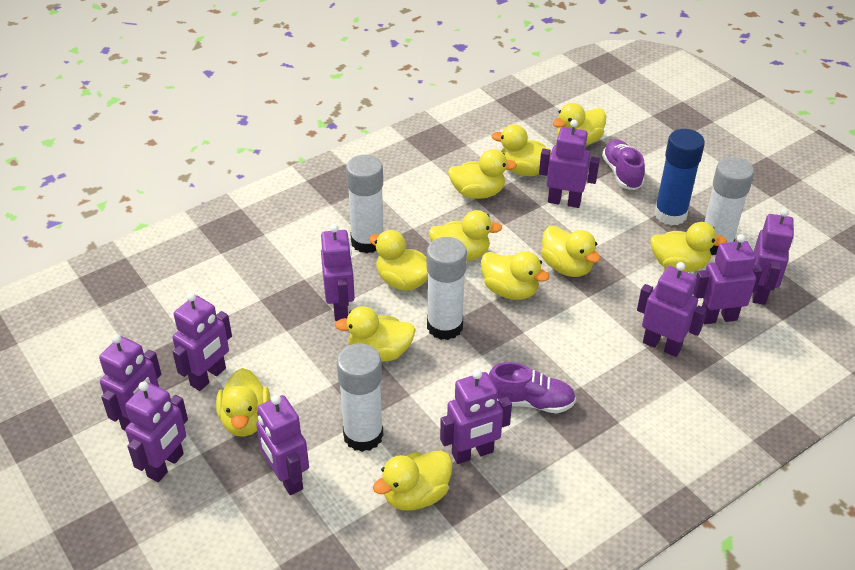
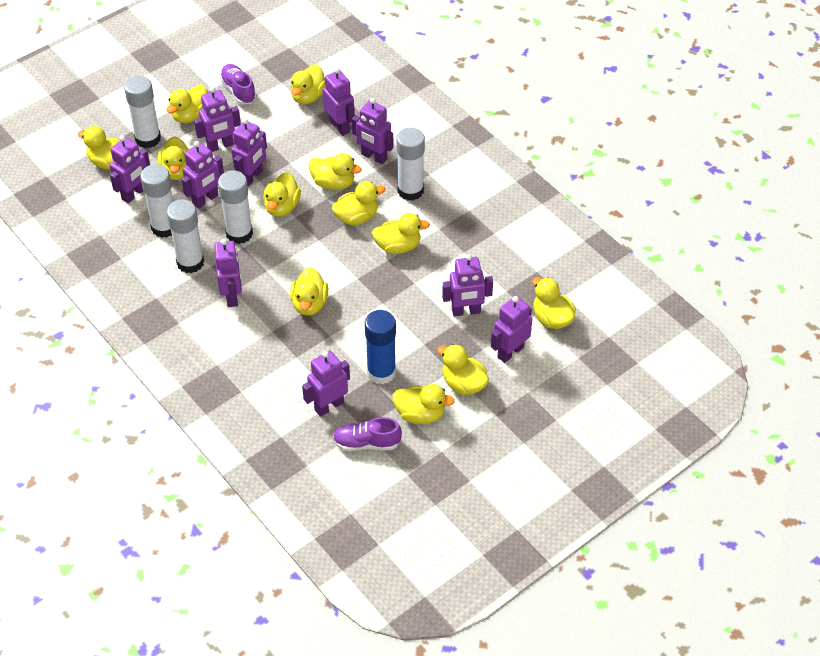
white glue stick: [337,343,383,452] [346,155,384,253] [427,237,467,340] [704,157,754,255] = 4 -> [124,76,161,148] [140,164,173,238] [167,199,204,273] [218,170,253,244] [396,127,425,201] = 5
yellow duck: [216,368,271,437] [335,306,416,362] [369,230,428,291] [373,450,452,511] [429,210,502,261] [448,149,517,199] [481,251,550,300] [491,124,552,176] [541,226,600,277] [553,103,606,145] [650,222,727,273] = 11 -> [78,126,120,170] [158,136,191,180] [167,85,208,123] [263,172,301,217] [290,267,328,316] [291,64,325,104] [308,153,362,190] [332,181,385,225] [372,213,430,254] [392,384,455,424] [437,344,489,395] [532,277,576,329] = 12

